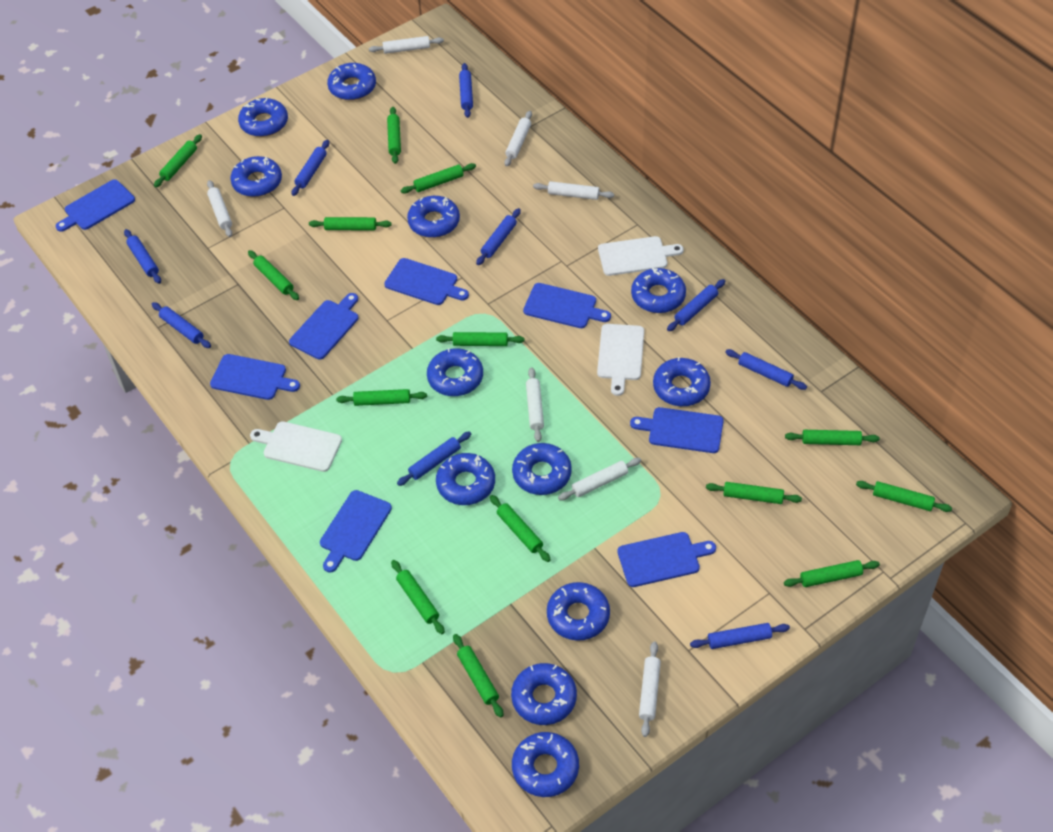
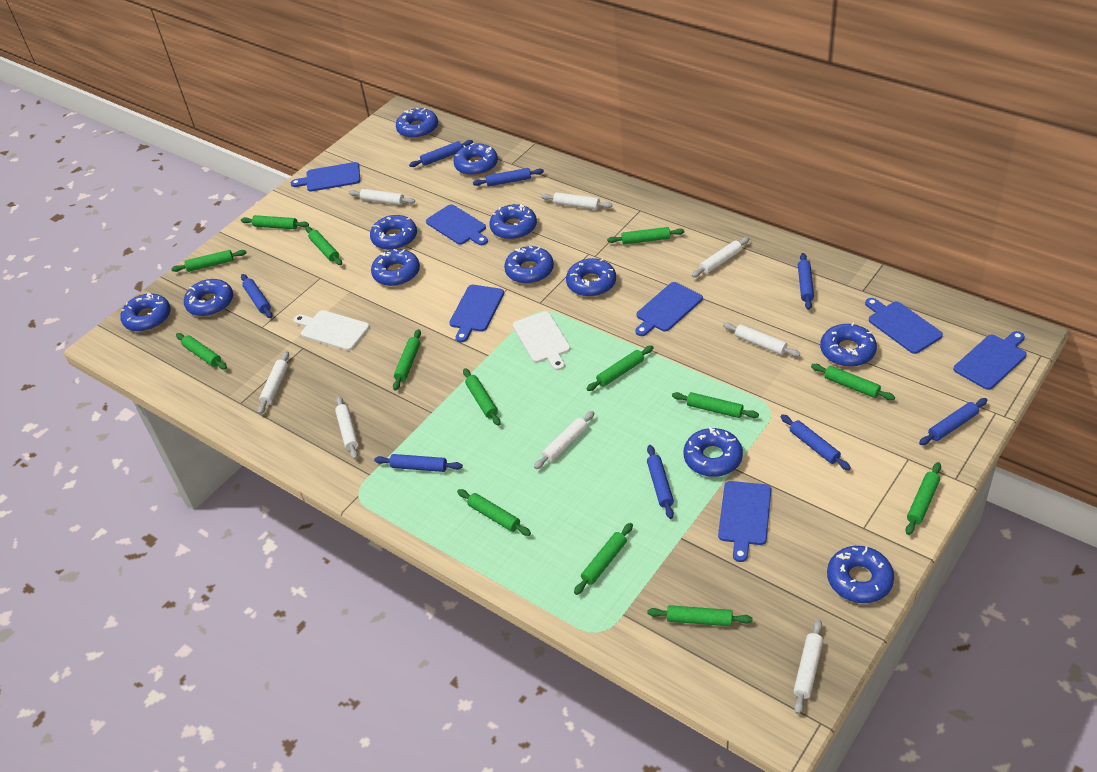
blue cutting board: [56,179,135,232] [210,354,300,400] [289,293,359,360] [320,490,392,573] [384,258,469,305] [523,283,611,328] [617,532,716,587] [630,407,724,453] = 8 -> [291,162,360,192] [426,204,488,245] [449,285,504,342] [635,282,703,336] [718,481,771,562] [865,298,943,354] [954,331,1027,390] = 7
blue rolling pin: [124,229,161,284] [152,302,211,348] [291,140,329,196] [397,431,471,486] [459,63,473,118] [476,208,521,265] [667,279,725,331] [690,623,790,649] [725,349,807,390] = 9 -> [241,274,273,318] [374,454,463,472] [409,140,473,167] [473,168,544,187] [647,445,674,519] [781,414,851,471] [798,253,814,310] [919,398,988,445] = 8
white cutting board: [250,421,342,472] [597,324,644,396] [598,236,684,276] = 3 -> [294,310,369,351] [513,311,570,370] = 2
white rolling pin: [207,180,232,237] [369,36,444,54] [504,111,532,167] [526,367,544,442] [533,181,614,200] [558,458,641,500] [639,642,661,737] = 7 -> [258,351,289,414] [335,396,359,459] [349,189,415,205] [534,411,595,469] [541,192,612,210] [692,237,749,277] [723,323,800,357] [794,619,823,714] = 8

